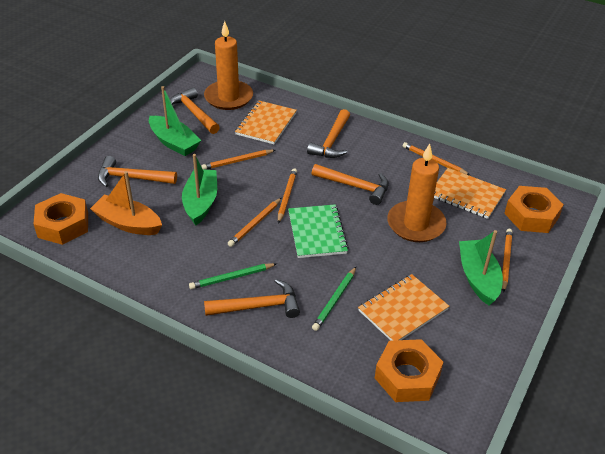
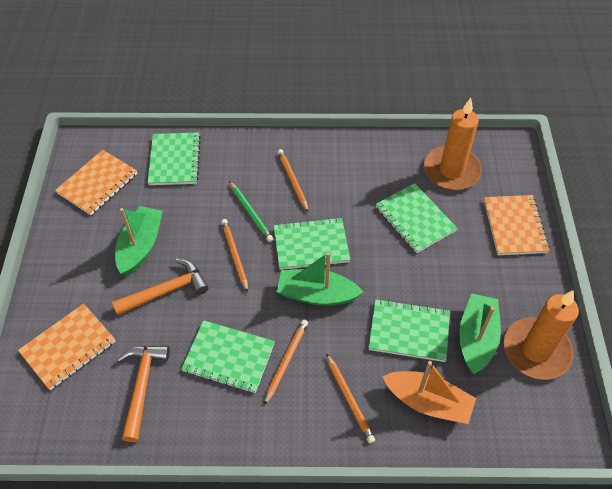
green notebook: [288,204,349,258] = 1 -> [148,132,201,185] [181,320,275,393] [274,217,350,270] [368,299,450,362] [376,183,458,253] = 5
green pencil: [189,263,276,289] [312,267,356,331] = 2 -> [229,181,273,242] = 1
orange hammer: [98,156,177,187] [170,87,220,134] [204,279,300,318] [307,109,350,158] [311,164,389,205] = 5 -> [112,259,209,315] [117,345,170,442] = 2
orange nut: [33,193,88,245] [375,339,444,402] [504,186,564,233] = 3 -> none = 0
orange pencil: [201,150,275,170] [228,198,282,247] [278,168,297,224] [403,142,470,175] [502,229,513,293] = 5 -> [221,219,248,292] [264,320,308,405] [278,149,308,212] [326,353,375,444] = 4

